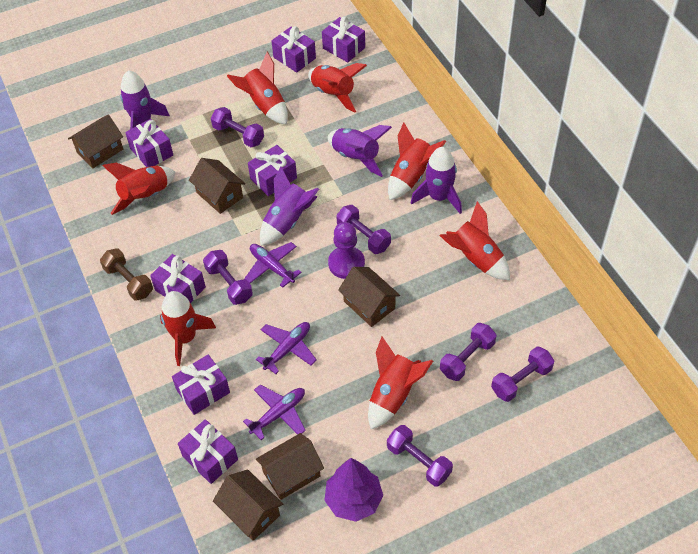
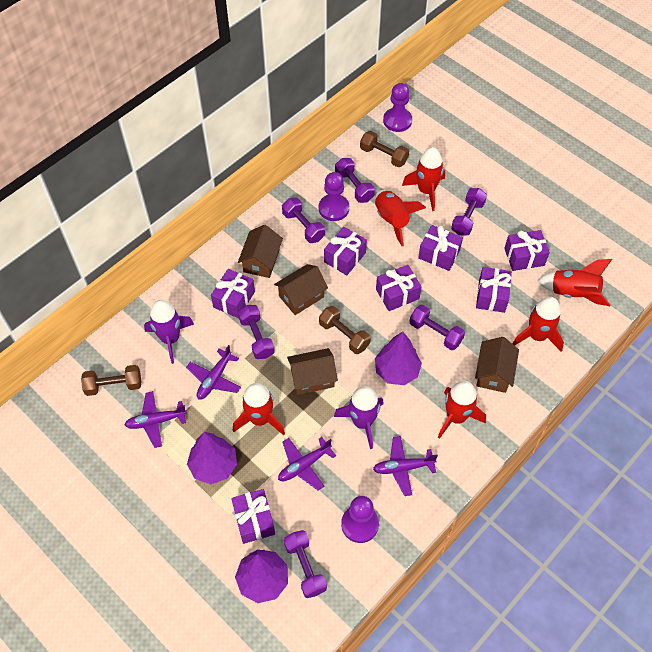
brown dumbbell: [100,248,153,301] = 1 -> [81,365,141,396] [319,306,371,354] [360,131,409,167] = 3
brown house: [68,115,123,168] [189,158,245,214] [213,469,283,541] [256,433,324,500] [338,267,400,327] = 5 -> [238,225,283,278] [274,264,328,315] [287,348,338,395] [475,337,519,393] = 4
purple pawn: [328,222,365,279] = 1 -> [319,172,349,221] [341,496,379,543] [383,83,412,132] = 3
purple plane: [243,385,306,440] [244,242,302,288] [256,322,317,374] = 3 -> [125,391,187,448] [186,345,241,400] [278,437,336,491] [373,436,438,496] = 4
purple rocket: [120,70,170,129] [260,167,319,246] [328,125,392,177] [411,147,462,214] = 4 -> [144,300,194,364] [334,386,384,449] = 2
purple tree: [324,458,383,522] = 1 -> [187,432,237,484] [235,550,288,603] [375,331,422,385] = 3
red rocket: [102,163,175,215] [160,291,216,366] [227,52,288,125] [308,63,367,113] [368,336,433,429] [388,123,446,200] [440,201,510,280] = 7 -> [233,383,285,435] [375,190,426,246] [402,147,445,211] [438,381,486,439] [513,297,564,352] [537,259,612,306] = 6

